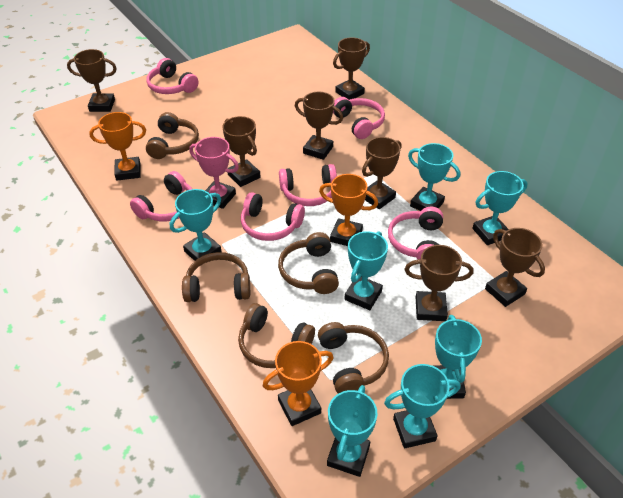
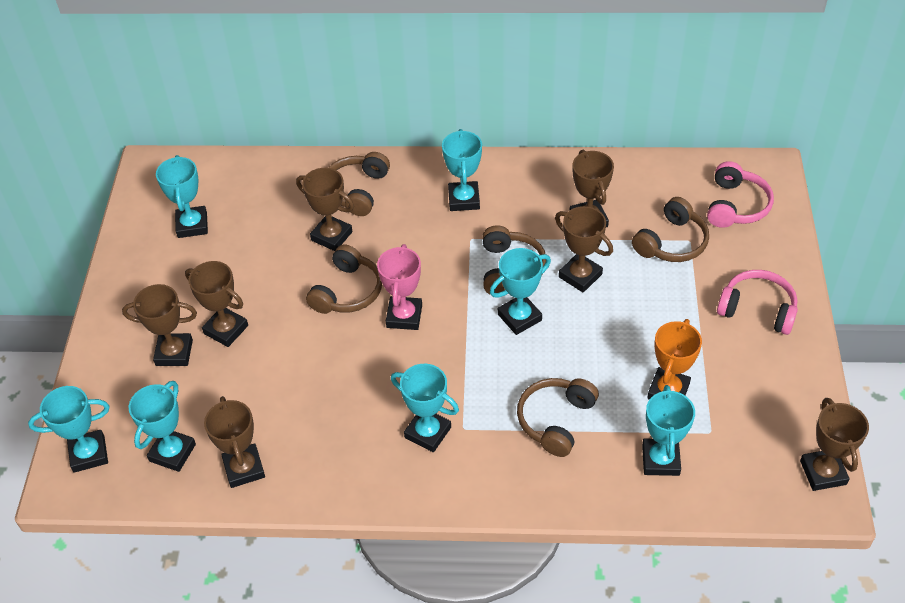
orange trophy: [89,112,146,181] [263,341,334,426] [319,174,378,246] = 3 -> [647,319,702,400] = 1
pink headphones: [130,171,192,221] [146,58,198,94] [241,192,305,241] [279,164,337,206] [333,97,385,139] [388,207,443,260] = 6 -> [707,161,774,228] [717,270,798,335] = 2

